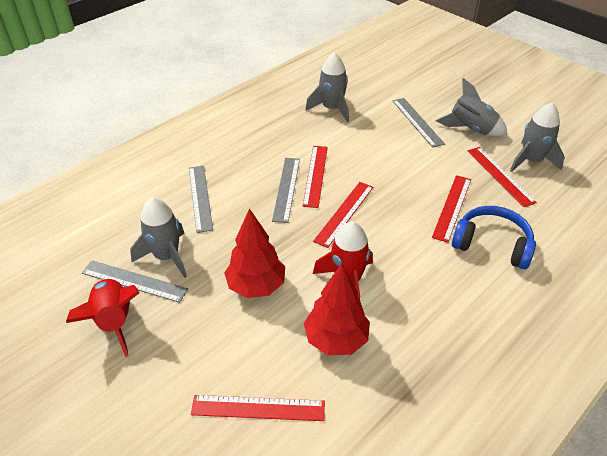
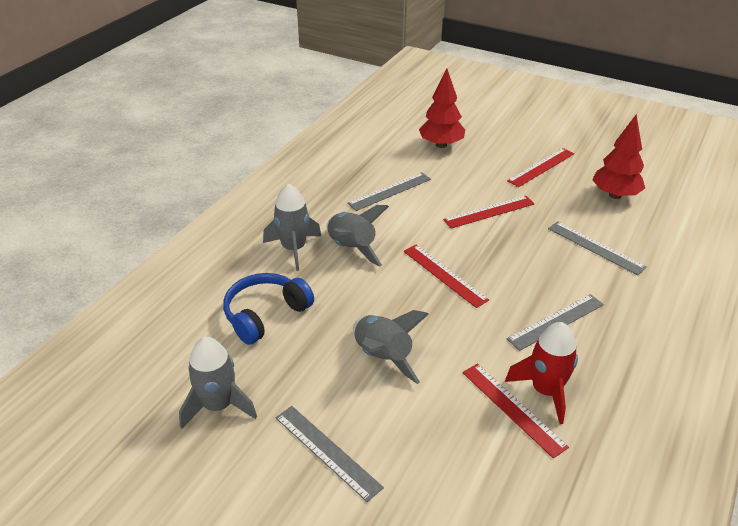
red rocket: [66,279,139,357] [313,221,373,300] = 2 -> [505,322,578,424] = 1
red ruler: [191,395,325,421] [303,146,328,208] [313,182,373,248] [432,175,471,243] [468,147,537,207] = 5 -> [404,245,489,308] [443,196,535,229] [462,363,569,458] [507,148,574,187] = 4

